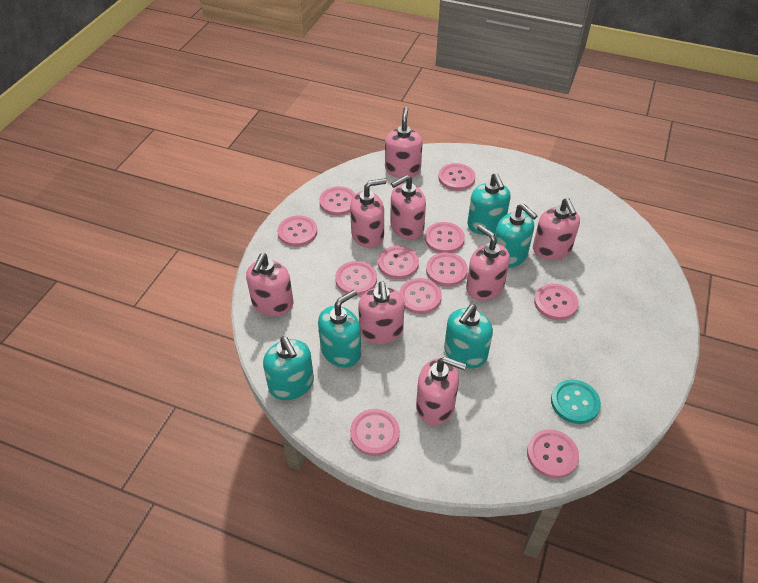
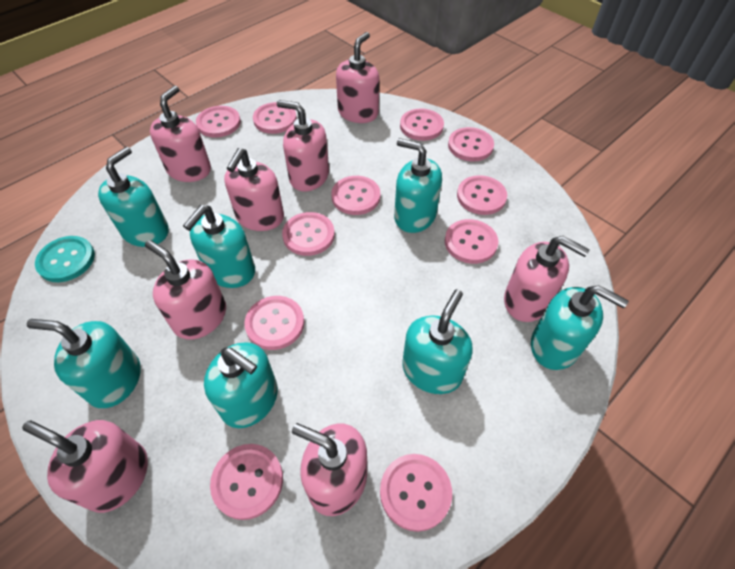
turquoise soap dispenser: [263,336,314,400] [318,290,361,367] [444,304,493,368] [467,173,510,235] [495,204,537,268] = 5 -> [27,319,141,408] [98,147,169,247] [183,205,255,288] [204,342,278,428] [394,138,442,233] [402,289,473,394] [531,285,629,370] = 7

